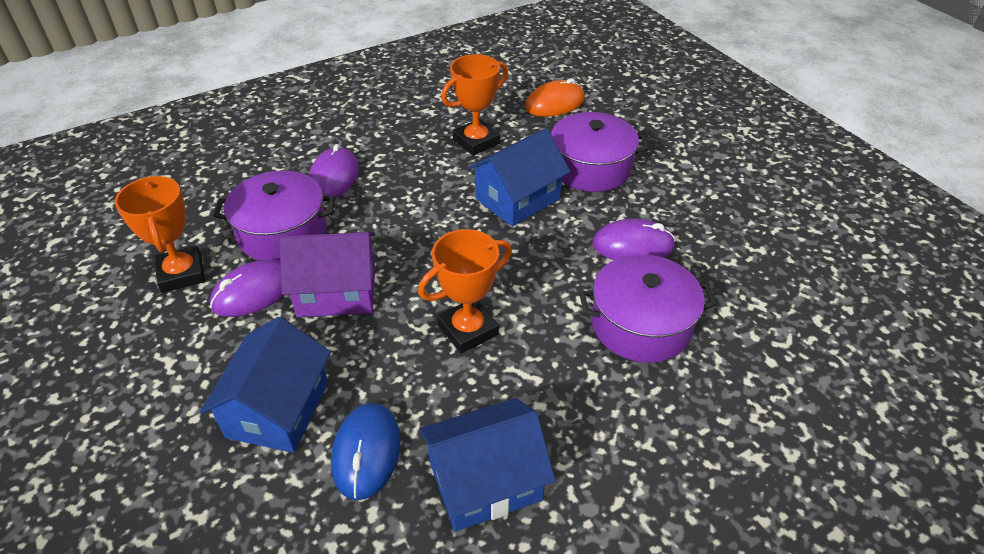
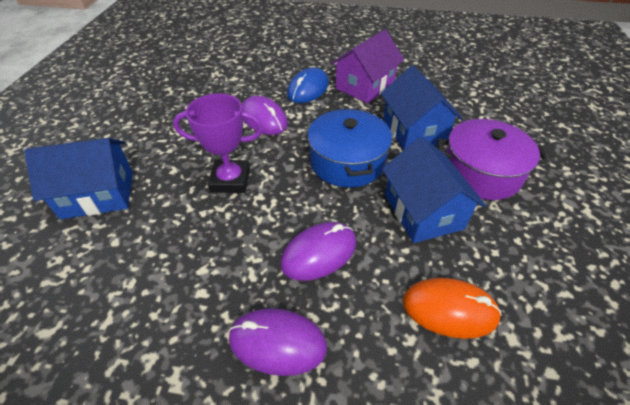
blue pot: none = 0 -> [307,108,392,188] = 1
orange trophy: [115,176,205,293] [418,229,512,354] [441,54,508,156] = 3 -> none = 0
purple pot: [213,171,335,261] [551,112,649,192] [579,254,716,363] = 3 -> [437,119,549,200] = 1
purple trophy: none = 0 -> [173,93,263,193] = 1

